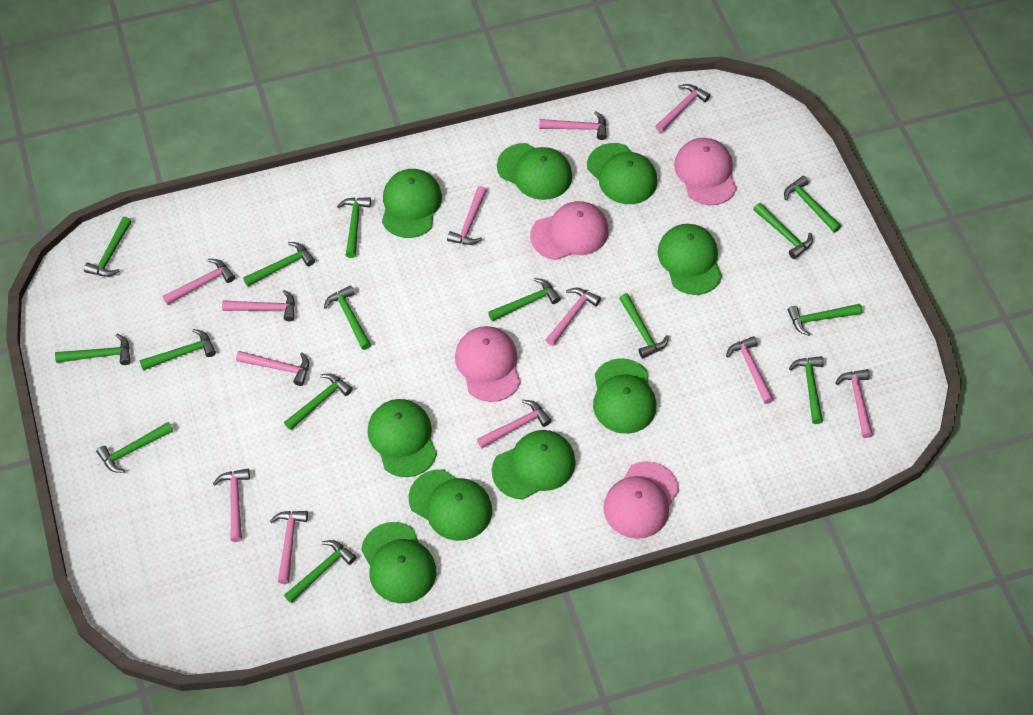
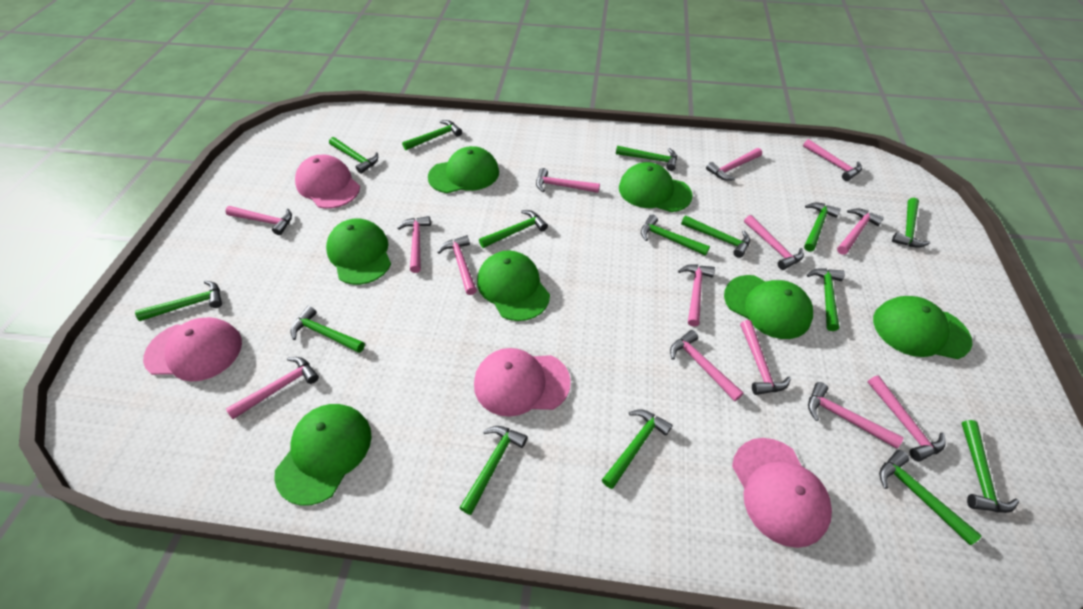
green cap: [361,522,436,604] [367,399,437,477] [382,169,442,238] [409,469,492,541] [492,430,576,499] [497,143,572,200] [587,143,657,204] [593,358,656,434] [658,224,722,295] = 9 -> [274,404,372,506] [326,218,391,285] [428,146,499,193] [477,250,550,321] [619,162,693,212] [724,275,813,339] [873,296,972,359] = 7
pink hammer: [163,259,235,305] [213,469,250,542] [222,290,295,321] [236,351,309,386] [270,511,308,584] [447,186,487,245] [477,400,551,448] [539,111,607,140] [545,288,601,346] [655,84,710,132] [726,336,774,404] [835,369,873,438] = 12 -> [225,206,292,235] [226,357,319,419] [397,216,431,273] [437,235,477,295] [536,168,600,193] [670,330,744,401] [678,265,715,327] [706,148,762,181] [740,320,791,395] [744,215,804,270] [803,139,862,181] [808,382,903,448] [837,208,884,255] [868,375,946,462] = 14

